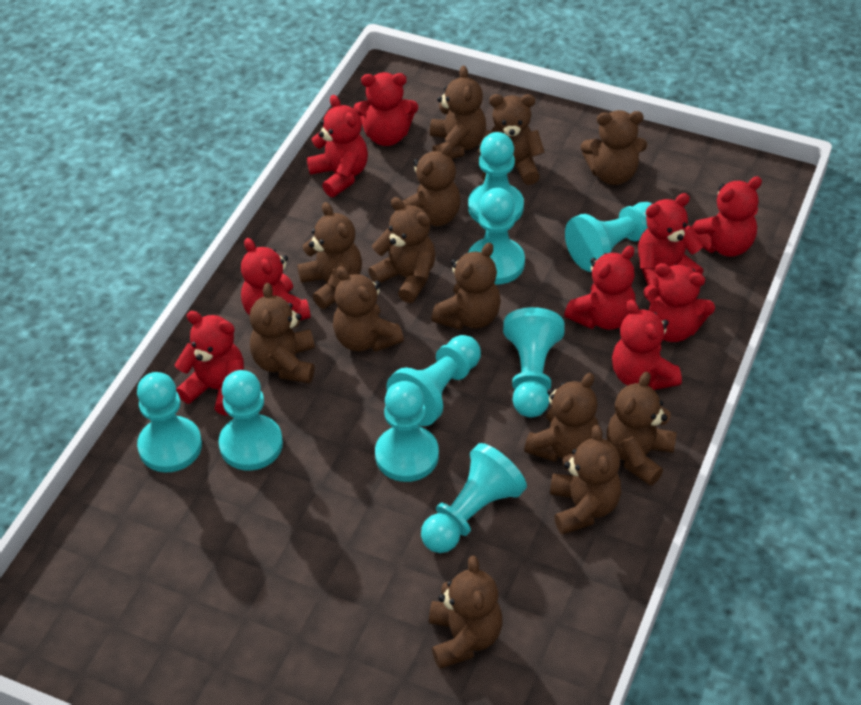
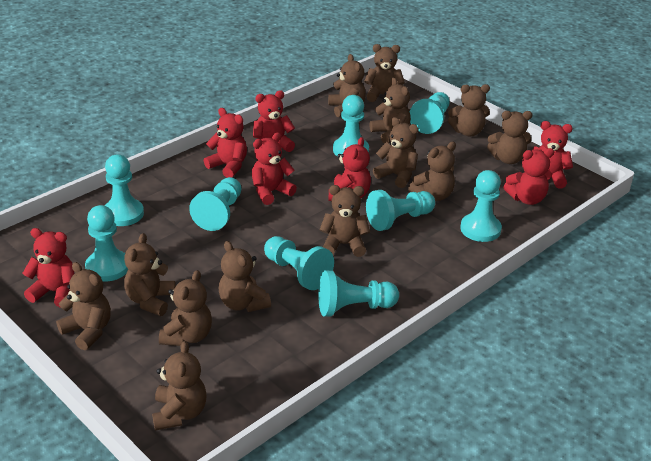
red teddy bear: [175,311,244,416] [241,238,311,320] [307,95,368,197] [353,72,418,146] [564,246,636,330] [612,299,682,390] [638,193,703,287] [643,263,715,342] [691,176,762,257] = 9 -> [22,228,74,307] [204,108,247,178] [252,132,297,205] [253,90,295,152] [328,137,371,201] [503,148,554,205] [532,121,573,189] = 7

